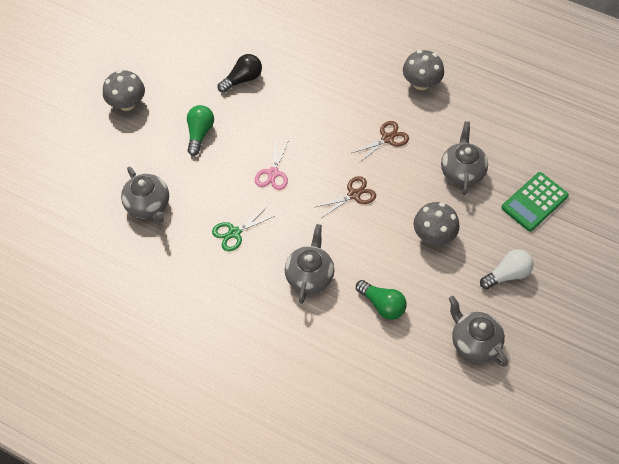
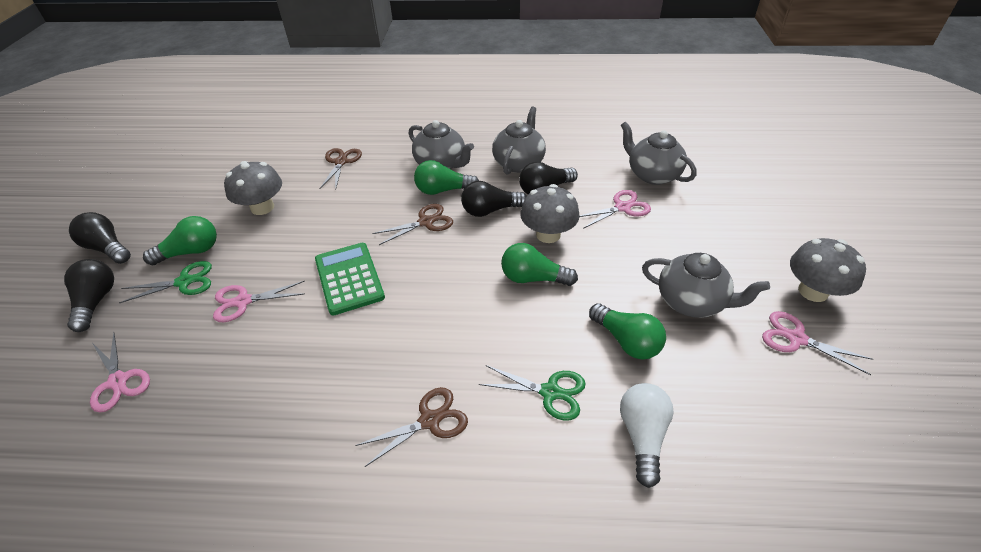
black light bulb: [218,54,262,93] = 1 -> [64,259,114,332] [69,212,131,264] [461,181,526,217] [519,162,578,194] = 4
brown scissors: [316,176,376,217] [352,121,409,163] = 2 -> [320,148,362,190] [355,387,468,467] [372,204,453,245] = 3
green light bulb: [187,105,214,156] [356,280,407,320] = 2 -> [143,216,217,266] [414,160,479,195] [501,243,578,286] [589,303,666,360] = 4
green scissors: [212,207,275,251] = 1 -> [119,261,212,303] [479,365,586,421] = 2
pink scissors: [255,140,289,190] = 1 -> [90,333,150,413] [213,281,305,322] [580,190,651,229] [762,311,873,375] = 4

